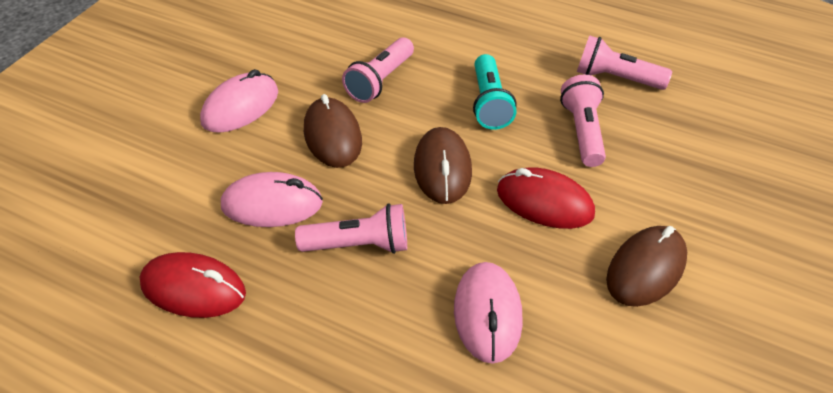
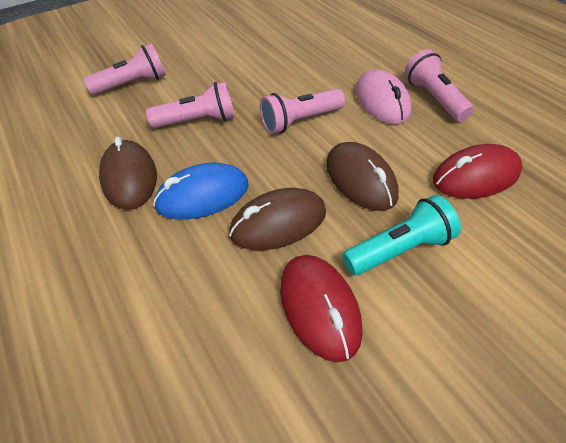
blue mouse: none = 0 -> [153,163,249,220] = 1
pink mouse: [200,69,278,133] [221,172,323,227] [454,262,523,364] = 3 -> [356,69,412,124] = 1

